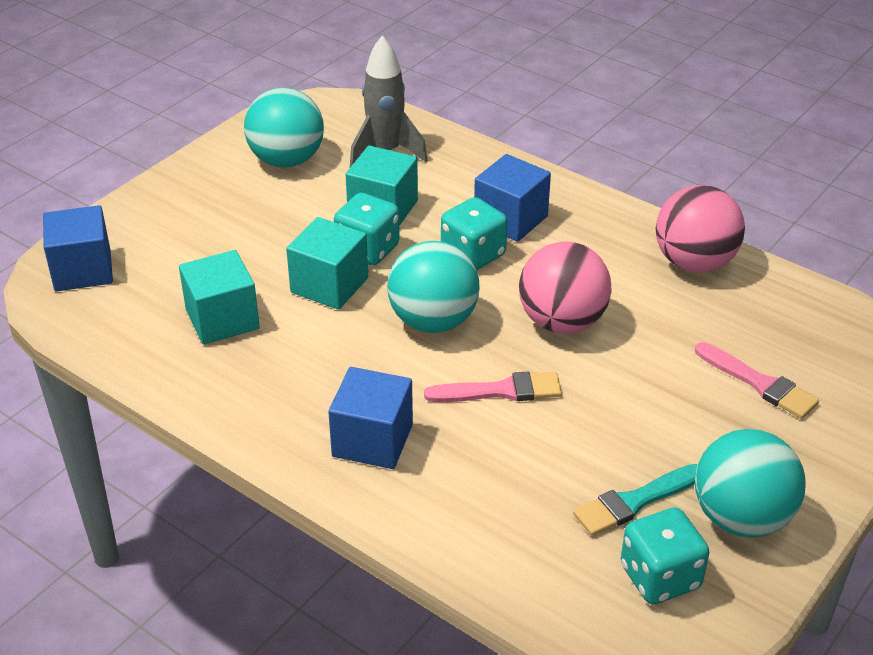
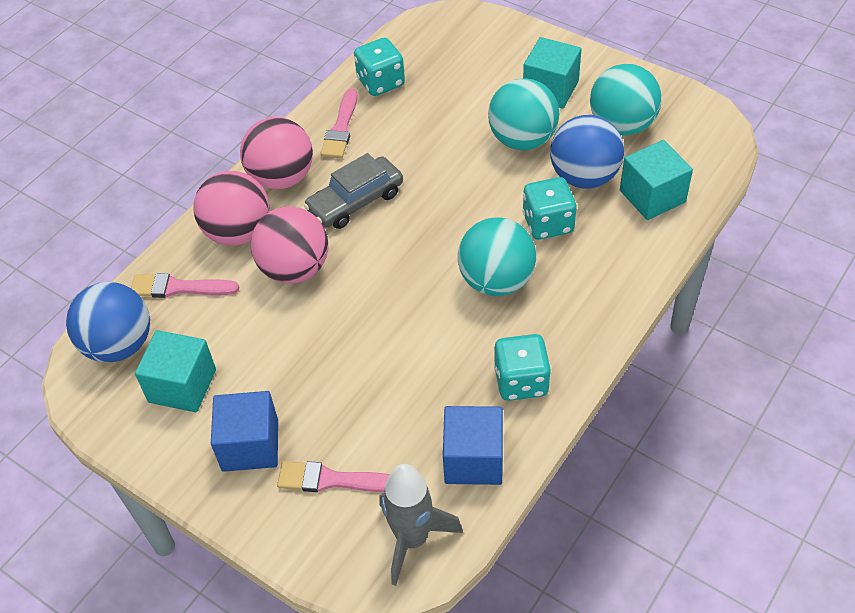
blue ball: none = 0 -> [66,282,150,363] [550,115,624,188] = 2
blue cube: [43,205,113,291] [328,367,413,469] [474,154,551,242] = 3 -> [211,391,278,472] [443,406,503,485] = 2
grey car: none = 0 -> [304,153,403,229] = 1
pink ball: [519,241,612,334] [656,185,745,273] = 2 -> [193,171,270,246] [240,117,313,189] [251,206,328,284] = 3
pink brush: [424,372,562,402] [695,342,819,419] = 2 -> [131,273,239,298] [277,461,390,492] [320,88,358,158] = 3
turquoise brush: [573,464,698,536] = 1 -> none = 0

